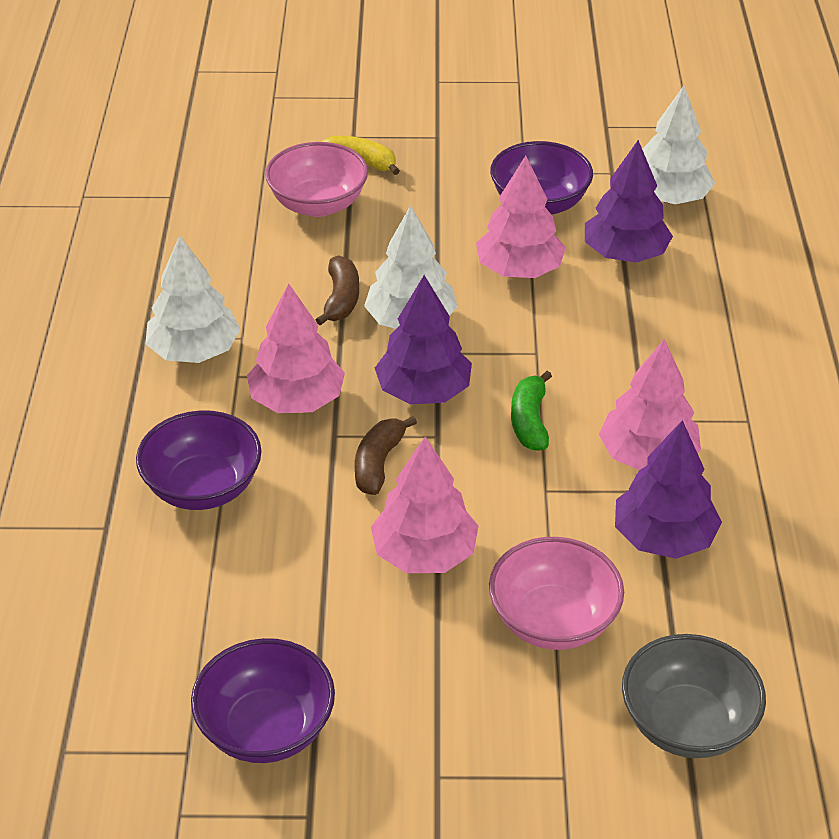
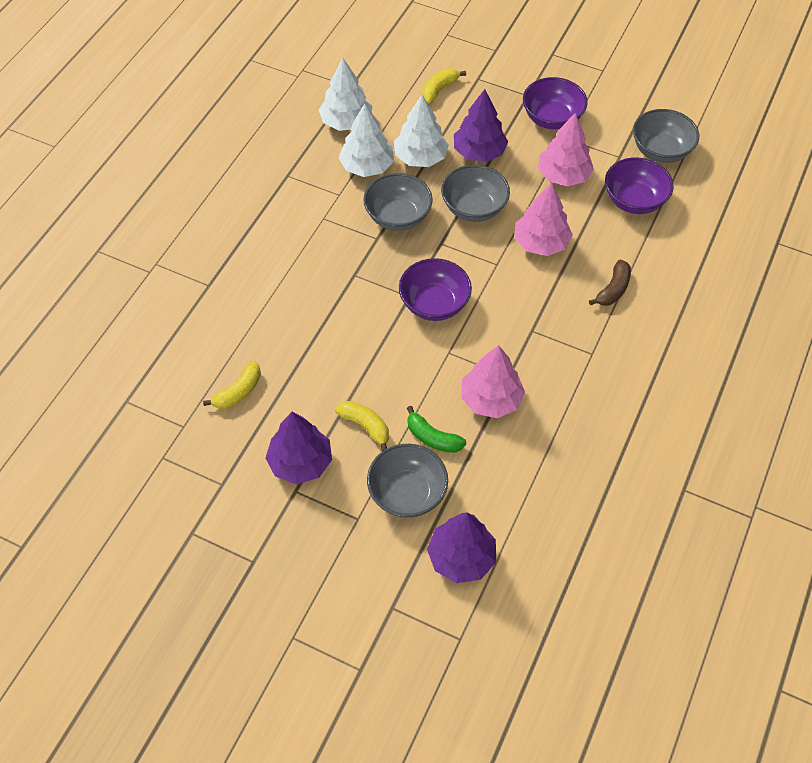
brown banana: [316,255,359,326] [355,416,417,495] = 2 -> [589,259,631,306] = 1
grey bowl: [622,634,766,758] = 1 -> [363,173,433,231] [367,444,448,518] [441,165,510,222] [633,109,699,163] = 4
pink bowl: [265,142,368,217] [489,537,624,650] = 2 -> none = 0
pink tree: [247,284,345,413] [371,437,478,573] [476,156,566,278] [599,339,701,470] = 4 -> [461,345,525,418] [515,182,573,256] [538,113,594,186] = 3
yellow banana: [322,136,400,175] = 1 -> [203,361,261,409] [335,401,389,451] [422,68,466,103] = 3

